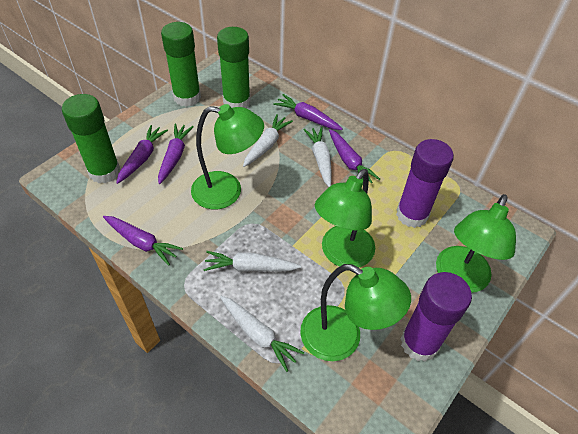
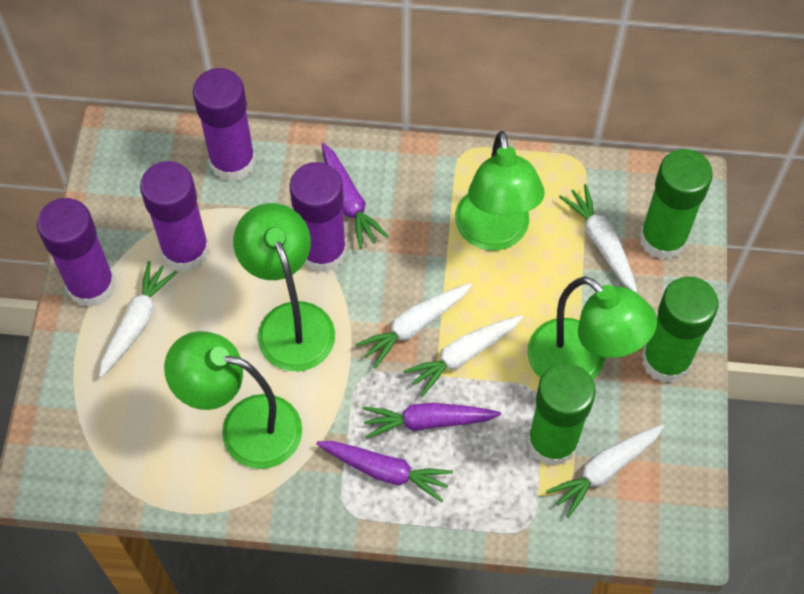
purple carrot: [103,216,183,266] [116,125,168,184] [158,124,193,184] [273,94,343,130] [329,129,380,185] = 5 -> [316,441,453,502] [321,143,389,249] [363,403,501,439] = 3
purple glue stick: [396,139,454,228] [401,272,472,361] = 2 -> [37,198,116,308] [140,161,210,272] [193,68,256,182] [289,162,347,273] = 4
white carrot: [203,251,301,272] [220,296,304,372] [243,114,293,167] [304,127,332,187] = 4 -> [99,261,177,378] [355,283,471,368] [403,315,523,397] [546,424,664,518] [559,184,637,293] = 5

